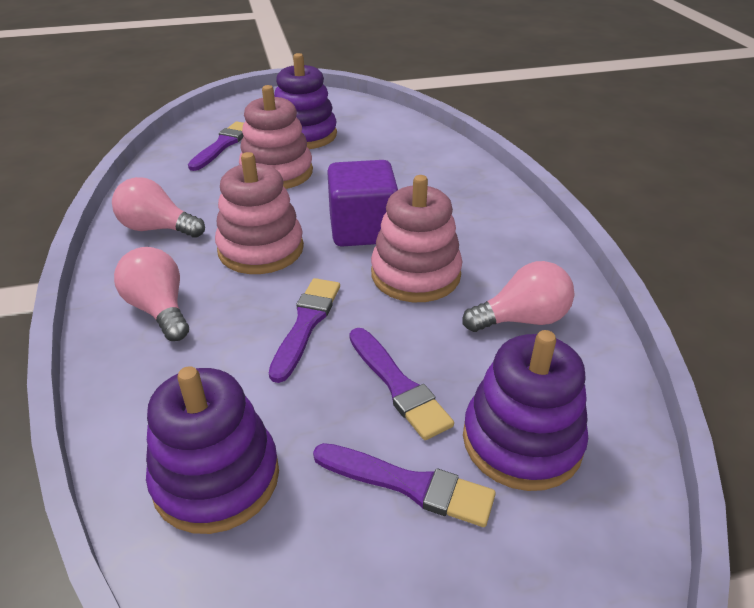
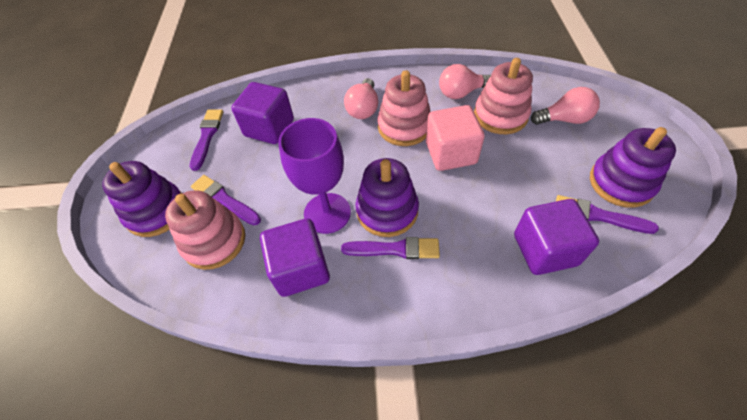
pink cube: none = 0 -> [426,105,485,171] = 1
purple cube: [327,160,398,247] = 1 -> [231,82,294,144] [260,218,330,297] [514,199,599,275] = 3
purple goblet: none = 0 -> [278,118,351,234] = 1

